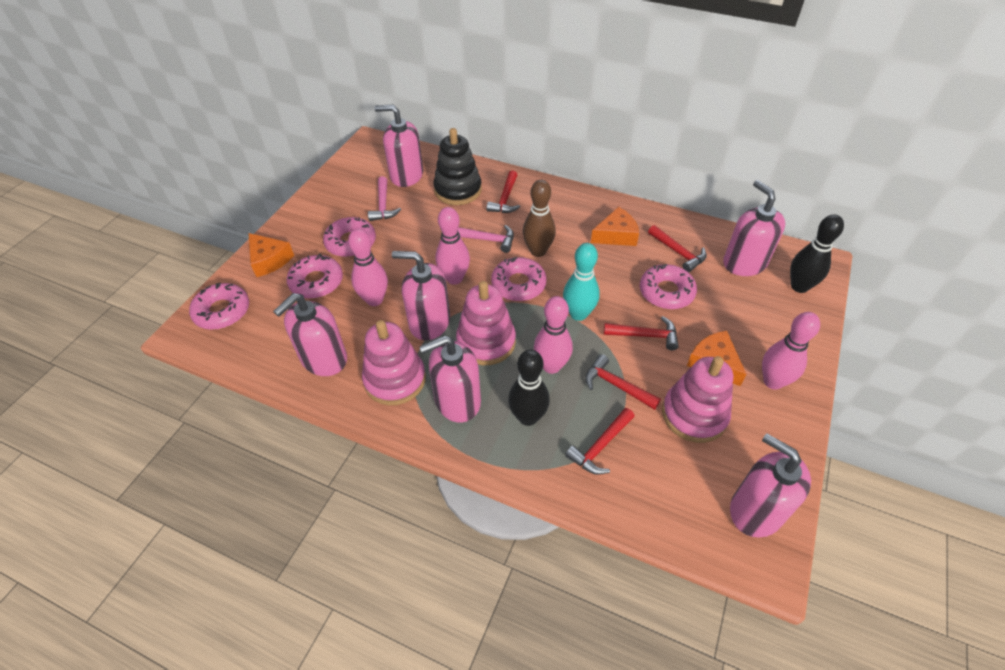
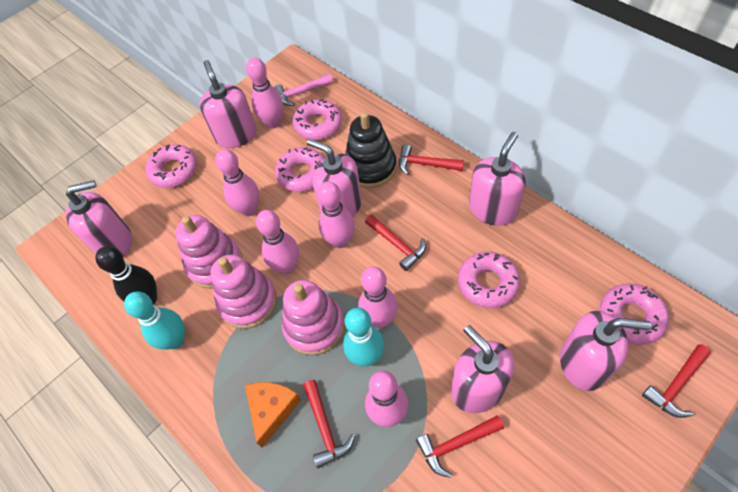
black bowling pin: [508,350,550,426] [790,215,844,293] = 2 -> [95,246,157,304] = 1
brown bowling pin: [523,180,556,257] = 1 -> none = 0
orange cheese: [249,233,294,277] [591,207,639,246] [687,331,746,386] = 3 -> [245,382,301,448] = 1
pink bowling pin: [348,229,388,306] [435,207,470,285] [534,296,573,374] [762,312,820,390] = 4 -> [215,149,259,216] [246,58,283,128] [256,210,299,274] [318,181,355,248] [358,267,398,328] [365,371,408,427] = 6
pink hammer: [368,176,401,221] [458,225,514,253] = 2 -> [274,74,333,106] = 1
turquoise bowling pin: [563,243,600,321] = 1 -> [124,291,185,350] [343,308,384,367] = 2

